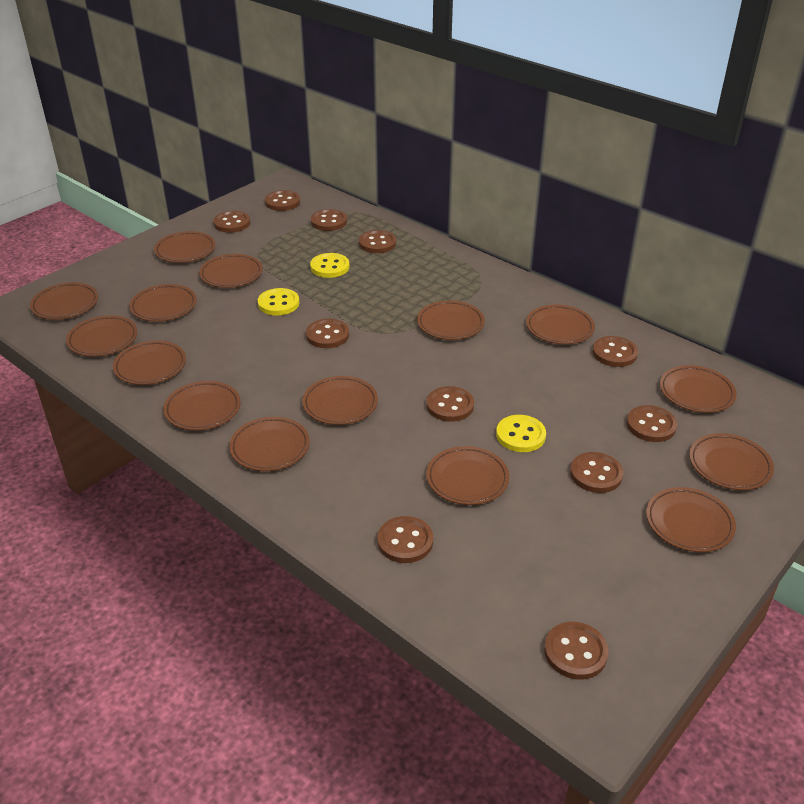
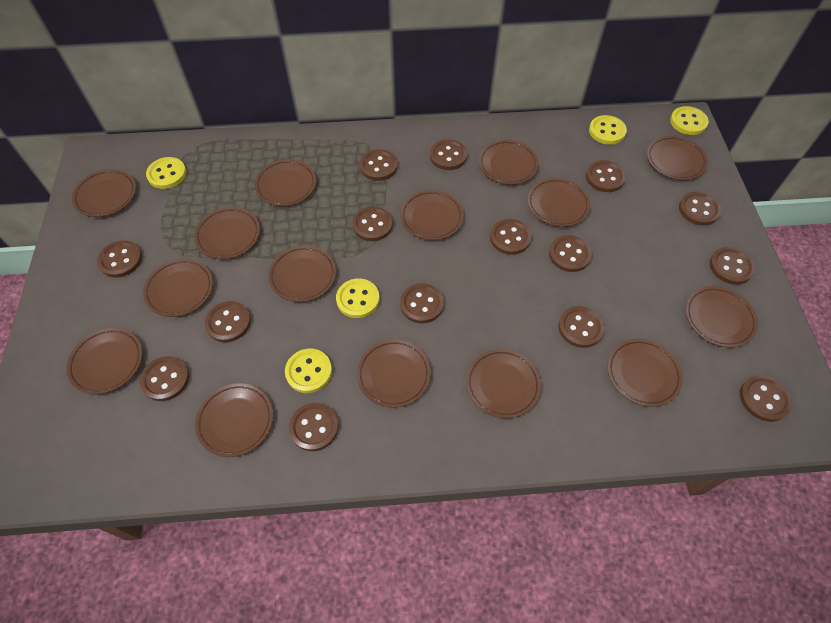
brown button: [213,211,250,233] [265,190,300,211] [306,319,349,348] [311,209,347,231] [359,230,396,253] [377,516,433,563] [427,386,474,422] [544,622,609,680] [570,452,623,493] [592,336,638,367] [627,405,677,442] = 11 -> [97,240,142,278] [140,356,189,401] [205,301,251,342] [289,403,338,451] [352,206,393,241] [360,149,397,181] [400,283,444,323] [430,139,467,170] [490,219,531,255] [549,235,592,272] [558,306,605,348] [586,160,626,192] [679,192,721,226] [710,247,755,285] [740,375,792,422] = 15
yellow button: [258,288,299,315] [310,253,349,278] [496,415,546,452] = 3 -> [146,157,186,189] [285,349,332,393] [336,278,380,318] [589,115,627,145] [670,106,709,135] = 5

